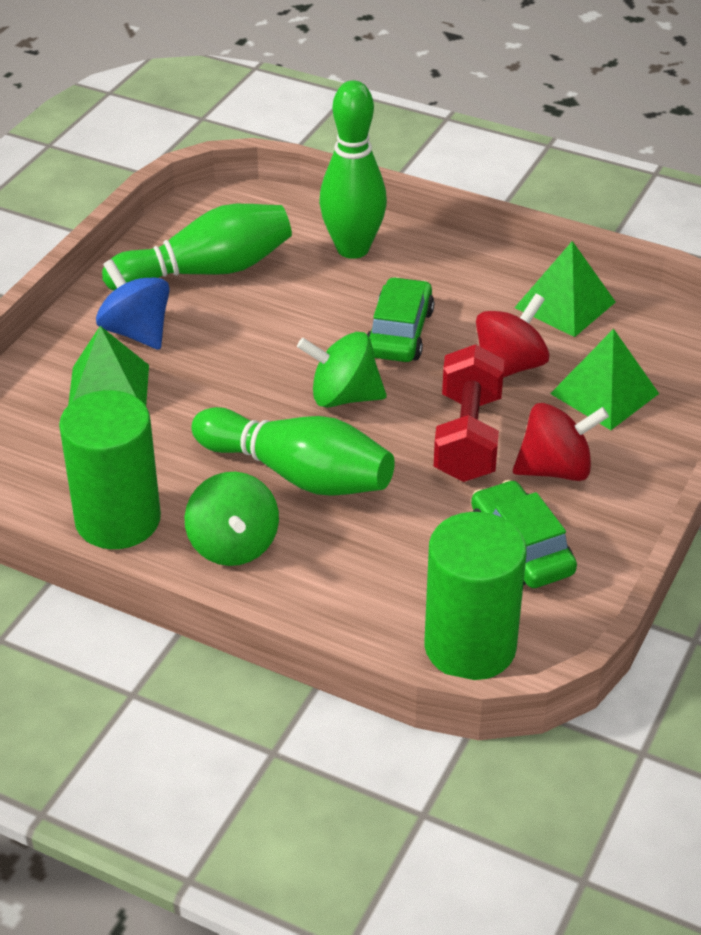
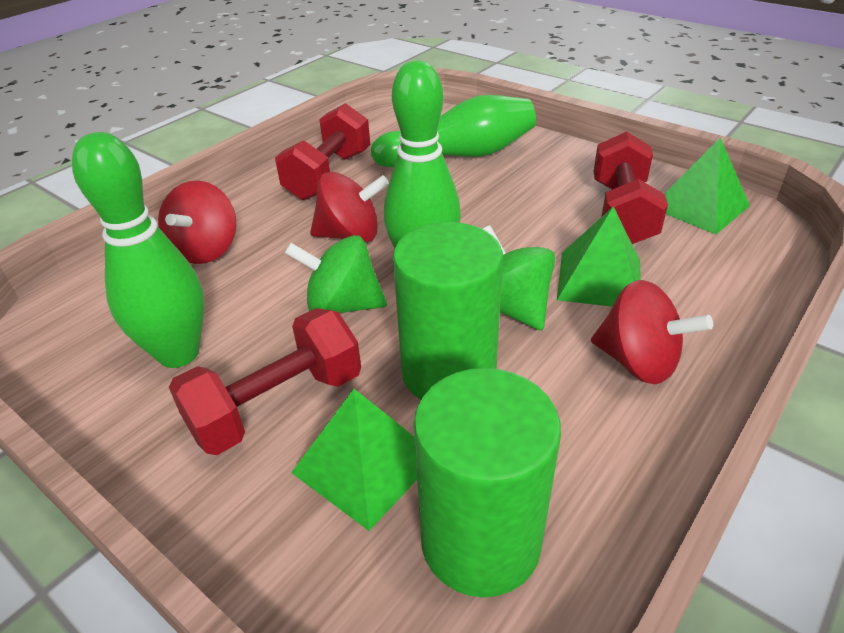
blue spinning top: [96,259,169,350] = 1 -> none = 0
green car: [367,277,434,362] [471,480,577,588] = 2 -> none = 0
red dumbbell: [434,344,504,482] = 1 -> [169,308,361,455] [275,103,370,200] [594,131,668,244] = 3
red spinning top: [476,294,549,378] [513,403,609,481] = 2 -> [158,181,236,264] [310,172,389,243] [591,280,713,384] = 3

